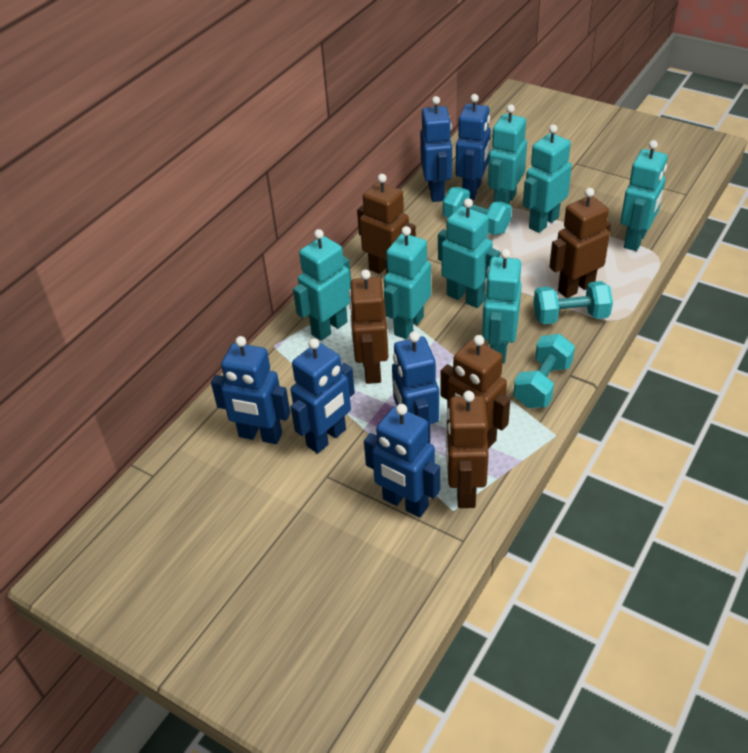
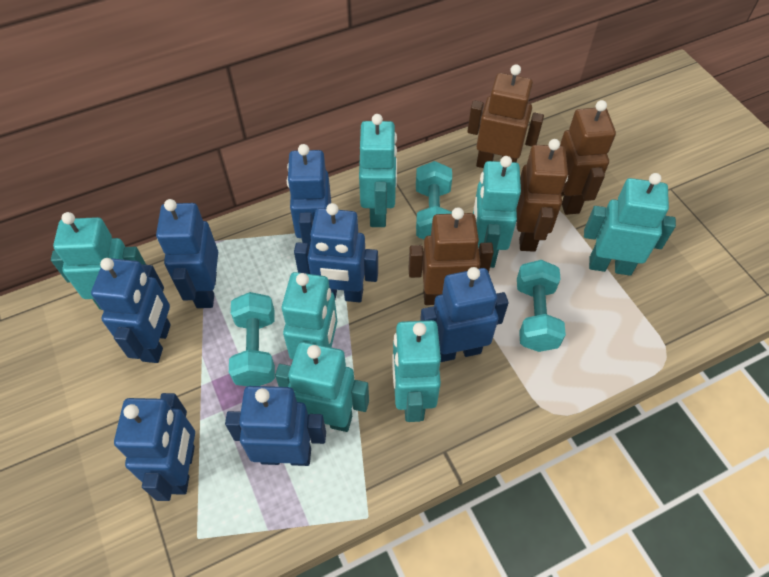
blue robot: [211,336,290,444] [291,338,355,454] [364,404,440,518] [392,332,439,443] [420,96,452,202] [455,94,491,200] = 6 -> [91,258,171,363] [114,393,195,501] [156,199,218,308] [225,386,326,466] [286,144,331,248] [294,203,378,303] [420,267,509,362] = 7
brown robot: [349,270,389,384] [357,174,416,274] [441,335,510,449] [446,391,489,508] [549,188,611,298] = 5 -> [408,207,494,305] [467,64,544,168] [516,139,568,252] [560,100,616,215] = 4

